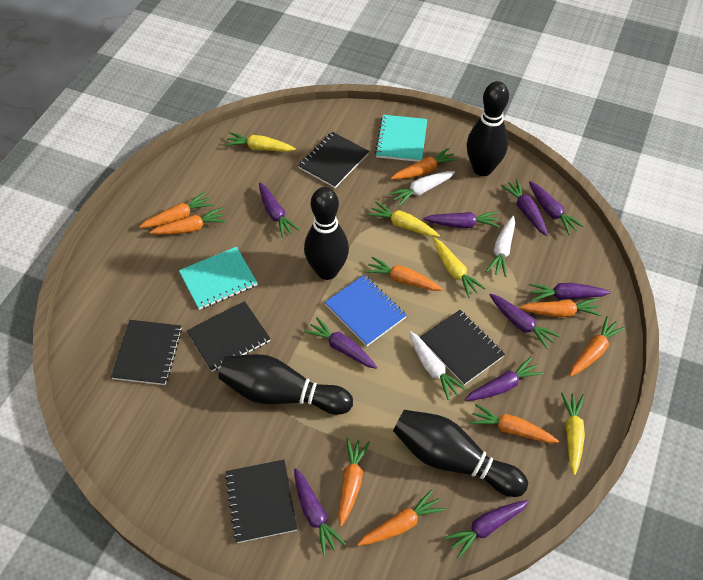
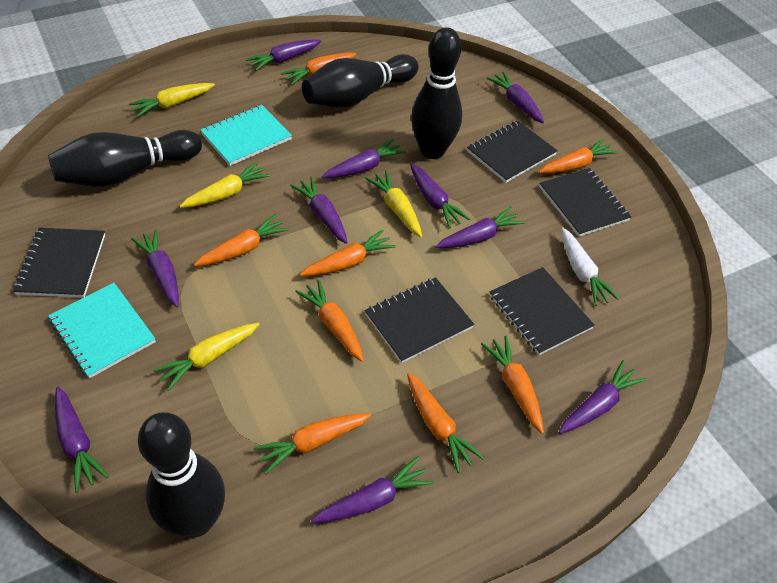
blue notebook: [324,275,407,346] = 1 -> none = 0
orange carrot: [139,192,213,228] [150,207,227,235] [338,438,370,527] [357,489,445,546] [365,257,443,291] [391,148,458,179] [470,404,559,443] [519,298,602,317] [570,316,626,376] = 9 -> [194,214,289,266] [254,413,372,474] [281,52,357,85] [295,280,364,362] [300,229,396,276] [407,373,484,473] [481,336,544,434] [539,138,618,174] = 8
white carrot: [388,171,455,207] [409,331,466,400] [486,216,515,277] = 3 -> [561,227,619,306] = 1

